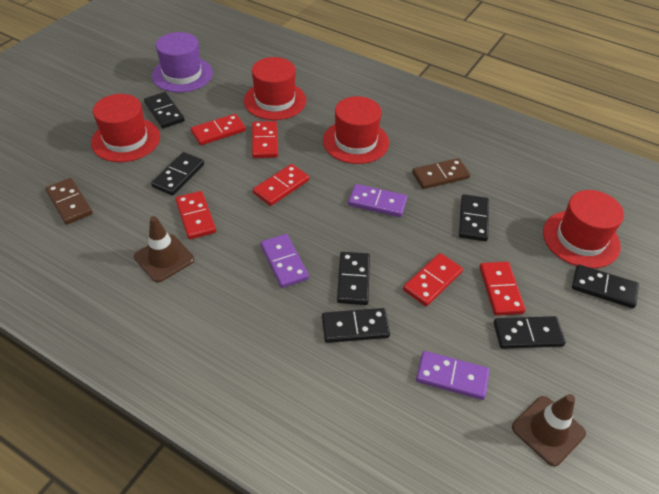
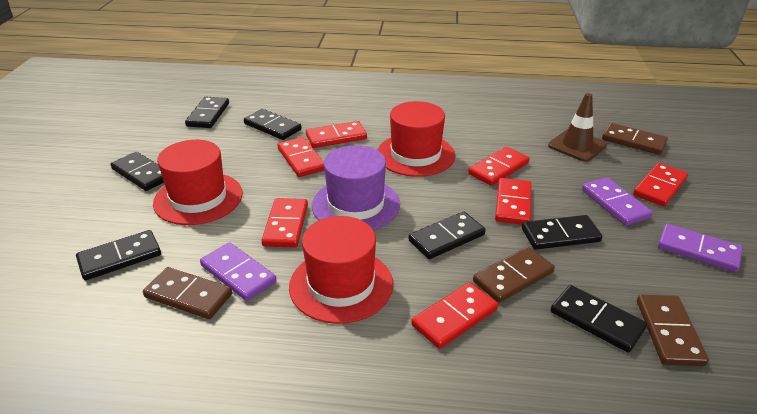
brown domino: [45,178,93,225] [412,158,470,189] = 2 -> [143,267,232,319] [473,247,555,303] [602,123,668,155] [637,295,709,366] = 4
brown traffic cone: [134,216,194,282] [512,394,586,466] = 2 -> [548,93,607,162] = 1
red domino: [175,191,216,239] [191,114,246,145] [252,121,278,158] [253,164,309,206] [403,253,463,306] [479,262,526,316] = 6 -> [261,198,308,248] [277,137,324,177] [306,121,367,148] [411,282,498,349] [468,147,530,186] [495,178,531,225] [633,163,688,207] = 7
red hat: [91,94,160,162] [244,57,306,120] [323,96,389,164] [543,190,624,268] = 4 -> [153,140,243,225] [289,216,393,324] [377,101,455,177] = 3

